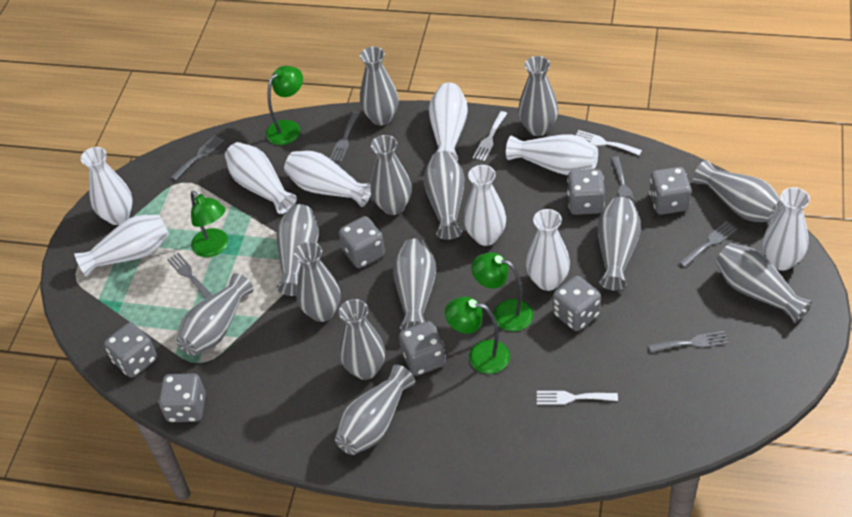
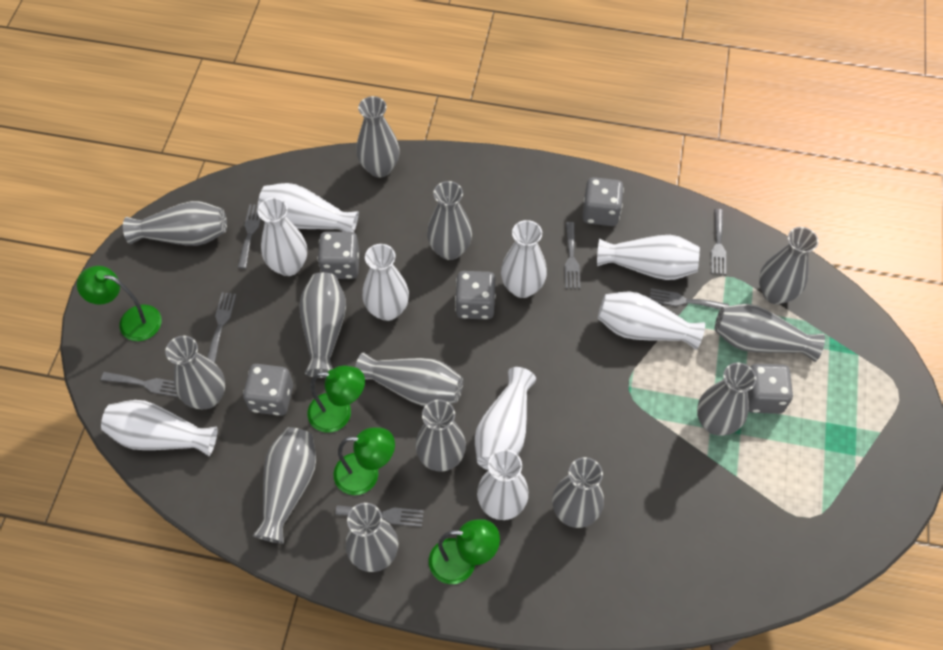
grey dice: [104,322,157,378] [158,373,206,422] [339,216,385,268] [399,321,446,376] [553,276,601,331] [567,169,605,215] [649,167,691,215] = 7 -> [243,364,293,416] [317,232,360,279] [455,271,496,319] [582,177,624,226] [747,364,793,414] = 5
grey fork: [167,253,212,299] [171,135,224,180] [330,112,360,162] [611,156,637,209] [648,331,729,352] [679,221,737,267] = 6 -> [101,372,178,397] [207,292,236,363] [238,204,261,269] [335,505,424,527] [565,222,580,289] [650,288,729,310] [711,209,726,275] = 7
white fork: [473,111,507,161] [537,391,618,405] [576,130,642,155] = 3 -> none = 0

